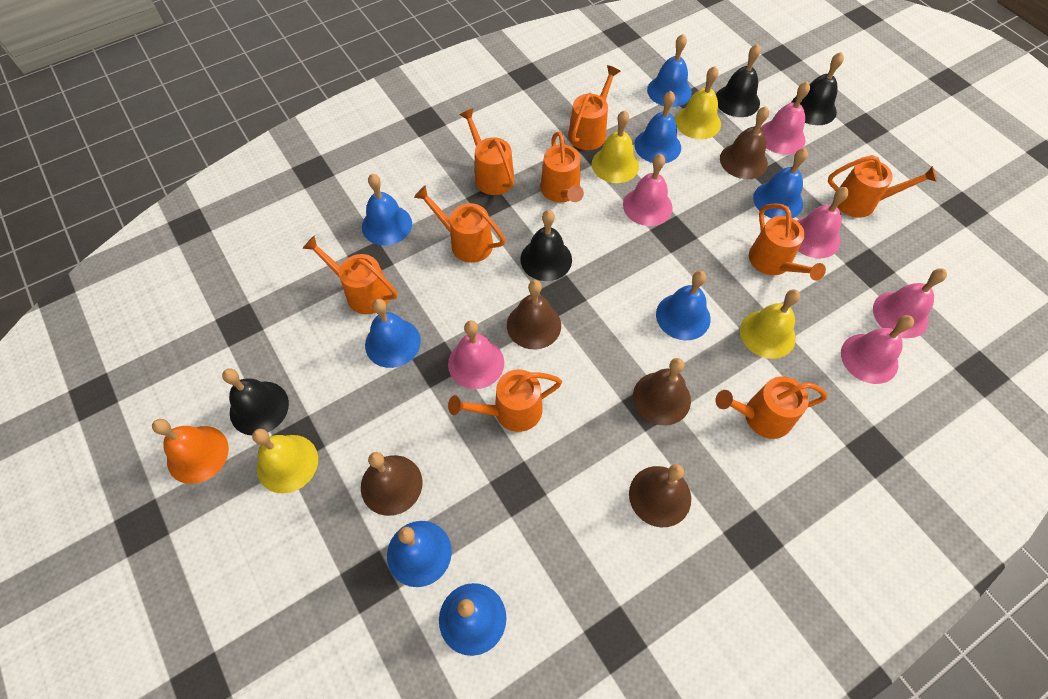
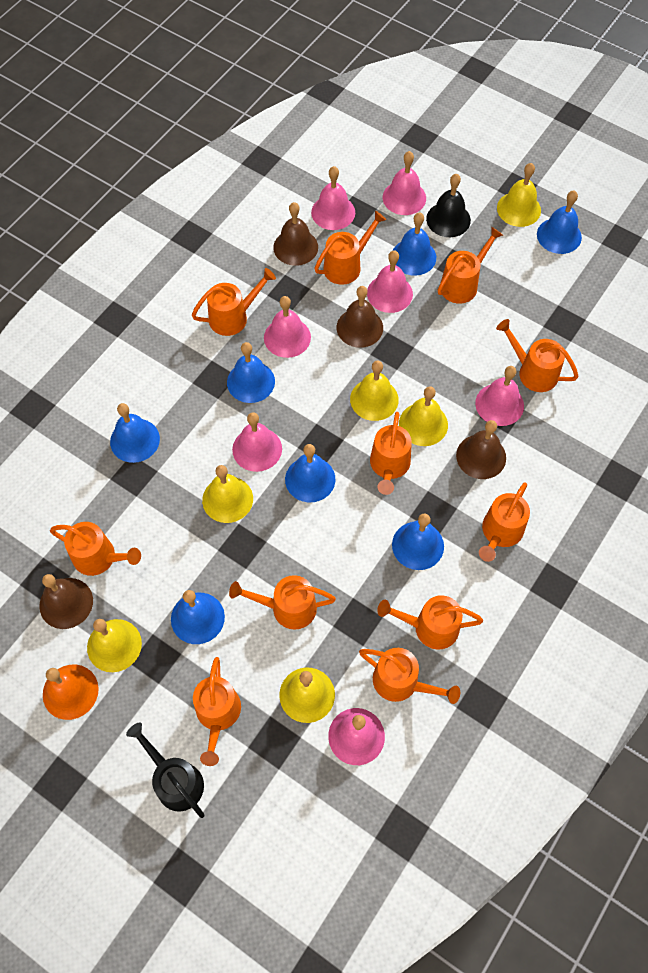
black bell: [222,368,289,435] [520,210,572,281] [716,44,761,117] [791,52,844,125] = 4 -> [426,174,471,237] = 1
black watering can: none = 0 -> [126,723,204,818] = 1
blue bell: [362,174,412,246] [365,299,421,368] [387,521,452,587] [439,583,506,656] [634,91,681,163] [647,34,692,107] [656,271,711,340] [753,148,808,218] = 8 -> [110,403,160,463] [171,590,225,644] [227,342,275,403] [285,444,335,502] [392,513,444,570] [393,212,436,276] [537,190,582,254] = 7
brown bell: [361,452,423,516] [507,280,561,349] [629,464,691,527] [633,358,691,425] [720,106,769,179] = 5 -> [39,574,93,629] [273,202,318,266] [337,286,383,348] [456,420,506,479] = 4
orange watering can: [303,236,397,314] [414,185,506,263] [448,370,562,432] [459,108,514,195] [540,131,584,202] [568,65,621,150] [715,377,827,439] [749,203,826,281] [828,155,937,218] = 9 -> [50,522,141,576] [192,268,276,336] [193,657,241,766] [229,575,336,630] [315,211,386,285] [359,648,460,704] [370,412,412,495] [377,595,483,649] [438,227,503,304] [479,483,530,562] [496,319,579,392] = 11
pink bell: [448,321,504,389] [623,154,673,226] [760,81,810,155] [797,187,849,258] [841,315,914,384] [873,268,947,338] = 6 -> [232,412,282,472] [264,296,311,358] [311,166,355,230] [328,708,385,765] [367,250,413,313] [383,151,426,215] [475,366,524,426] = 7
yellow bell: [252,429,318,494] [592,110,639,183] [675,66,721,139] [740,289,800,359] = 4 -> [87,619,142,672] [202,465,253,523] [279,668,335,723] [350,361,399,421] [399,386,448,446] [497,163,541,227] = 6

